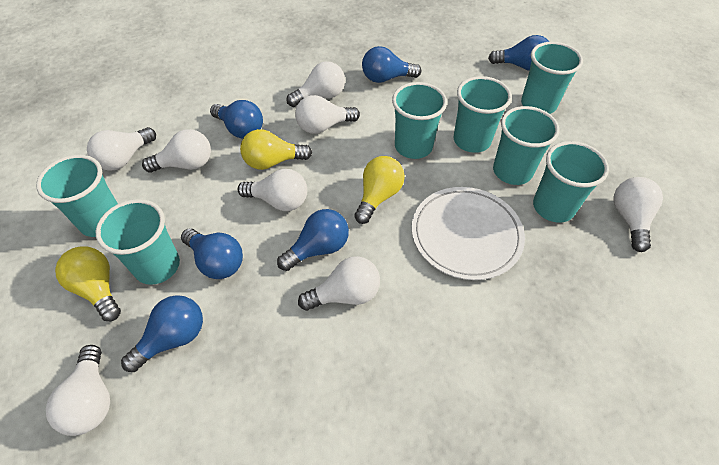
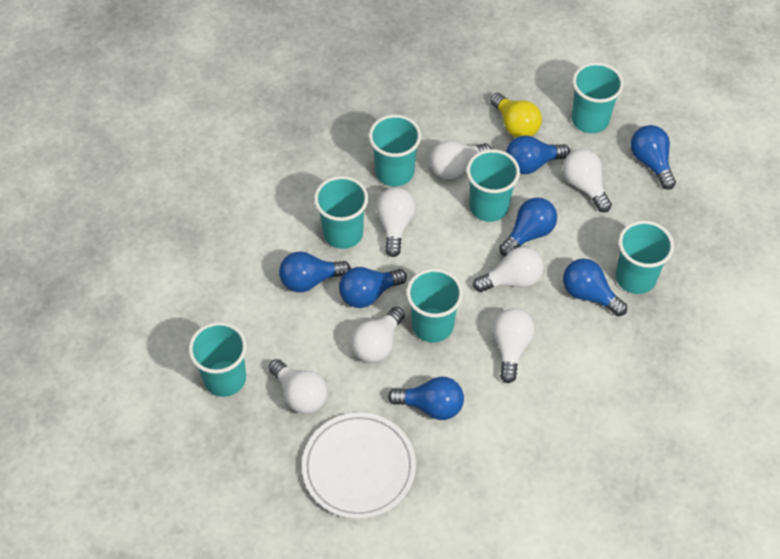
blue light bulb: [121,295,203,372] [181,228,243,279] [210,100,263,139] [277,209,349,271] [362,46,421,83] [488,35,549,71] = 6 -> [279,251,351,292] [339,267,407,308] [388,377,464,420] [499,197,557,256] [506,135,570,174] [563,258,627,316] [631,125,676,190] = 7
white light bulb: [45,345,110,436] [87,127,156,171] [142,129,211,173] [237,169,307,211] [286,61,345,107] [295,95,360,134] [298,256,380,311] [614,177,663,252] = 8 -> [268,359,328,414] [351,307,405,363] [376,187,416,257] [430,140,491,179] [473,247,544,292] [492,308,535,383] [563,149,612,212] = 7
yellow light bulb: [55,247,121,321] [240,129,312,170] [354,156,405,224] = 3 -> [490,93,542,138] = 1

